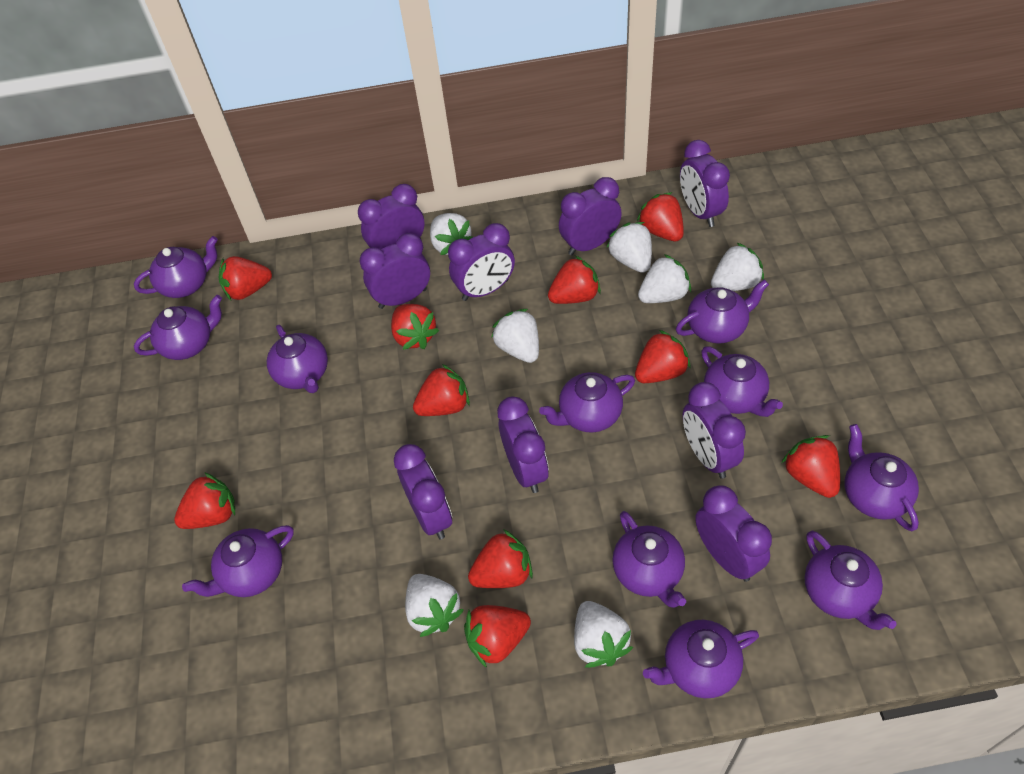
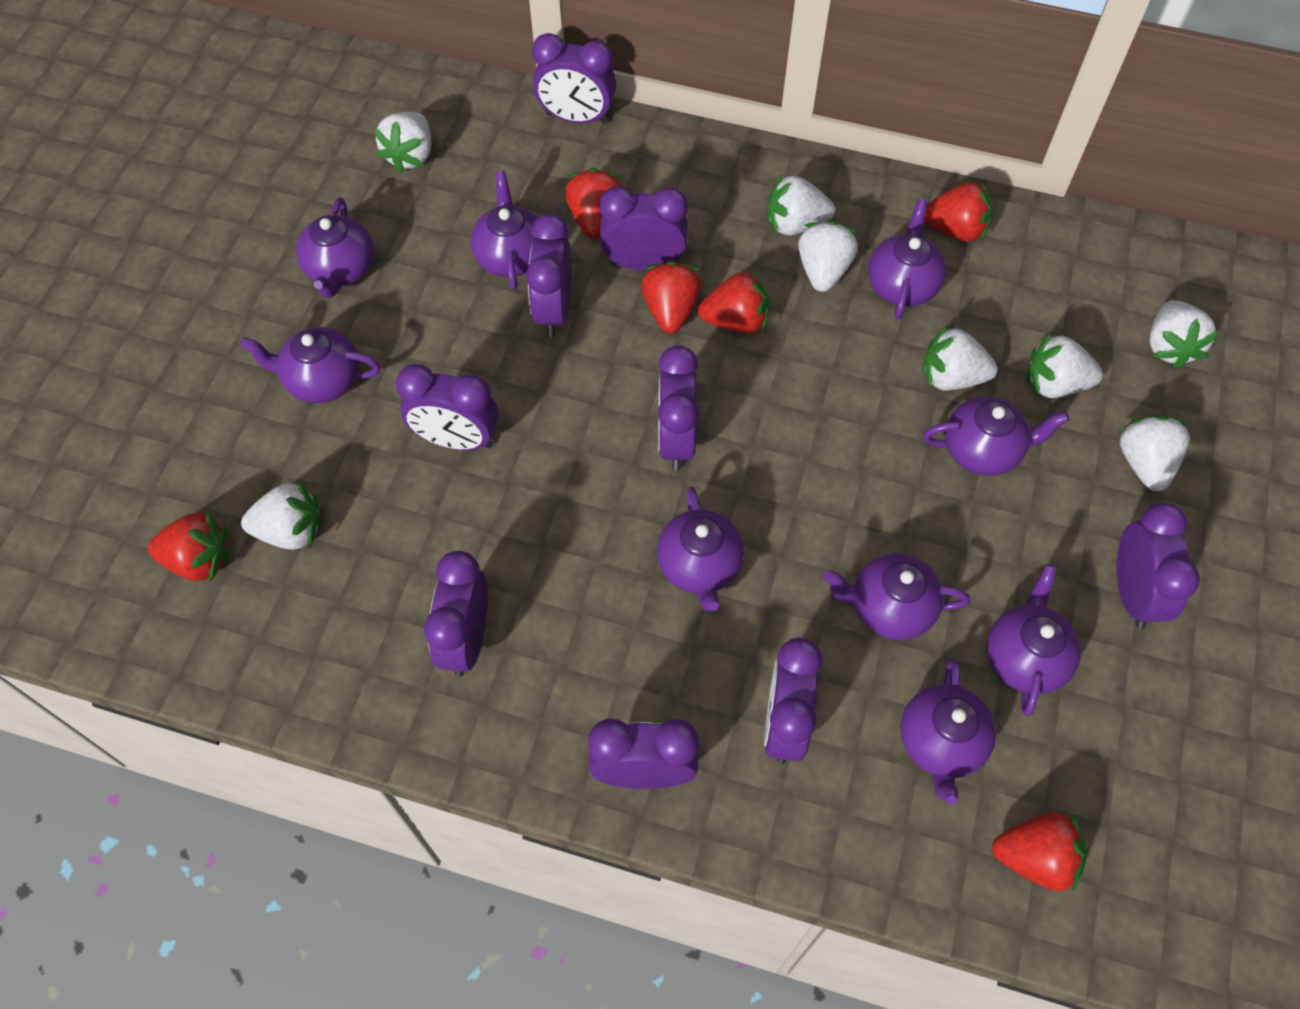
purple teapot: [134,236,218,298] [134,295,222,360] [182,525,294,597] [267,325,328,393] [539,372,635,432] [612,511,686,608] [643,620,759,698] [676,279,769,344] [701,346,783,417] [804,531,896,630] [844,424,919,531] = 11 -> [240,327,380,403] [296,197,374,298] [470,171,537,290] [657,487,744,612] [824,553,970,640] [868,199,946,319] [900,659,996,805] [923,397,1069,476] [987,565,1081,716] = 9
red strawberry: [174,472,235,529] [219,256,272,300] [391,304,439,350] [413,364,470,416] [464,605,531,668] [468,529,533,588] [548,256,601,304] [635,330,691,383] [637,192,684,241] [782,435,840,498] = 10 -> [148,512,229,581] [565,168,621,238] [641,261,702,334] [698,270,769,334] [924,181,993,242] [992,812,1087,891] = 6
white strawberry: [405,574,464,637] [430,213,473,255] [491,309,539,363] [574,601,633,668] [606,222,652,273] [638,254,691,303] [711,243,764,291] = 7 -> [241,481,322,550] [374,112,431,173] [768,174,835,236] [798,221,858,292] [923,325,998,390] [1026,333,1103,398] [1119,415,1190,492] [1149,300,1220,369] = 8

